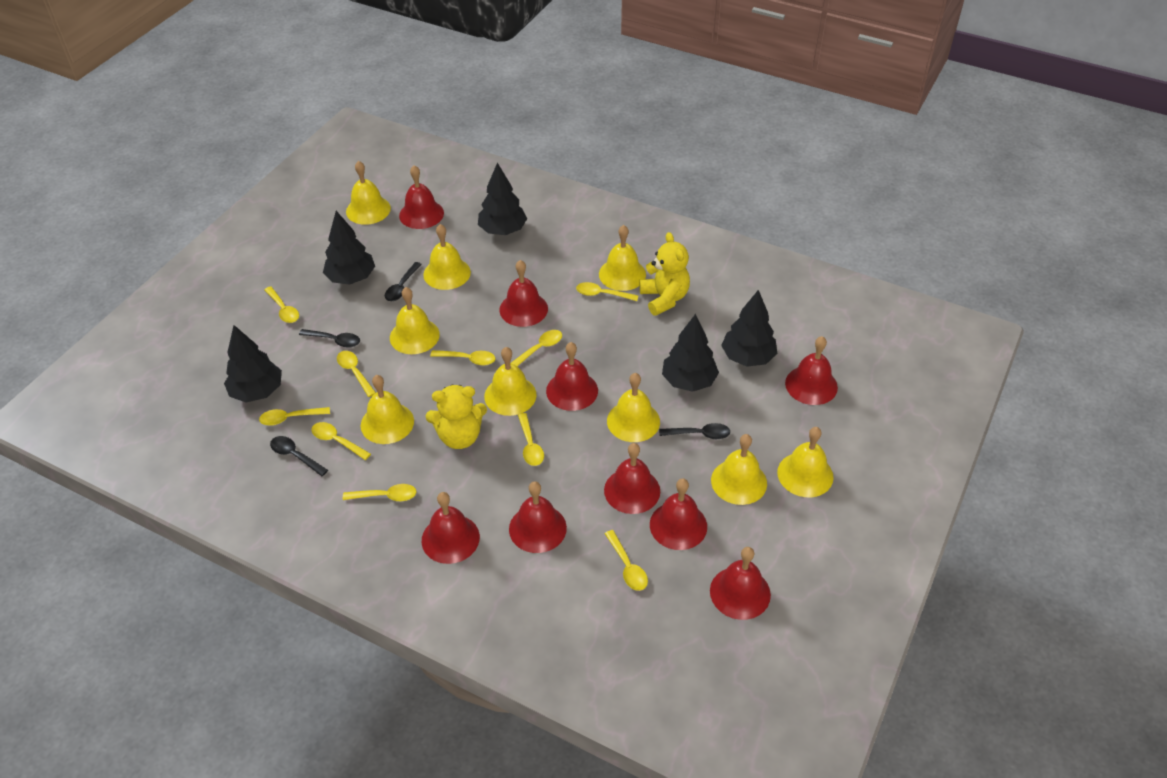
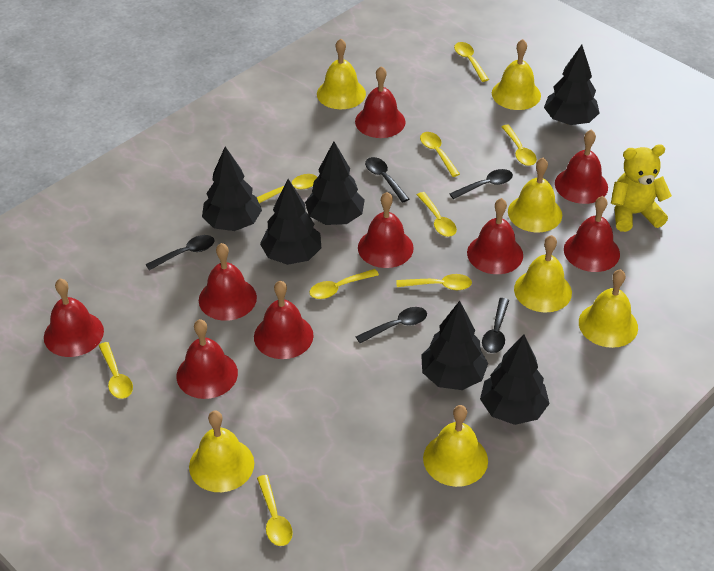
black spoon: [270,436,328,476] [299,329,360,348] [385,262,422,301] [659,423,730,439] = 4 -> [145,235,215,270] [356,307,427,343] [365,157,409,203] [450,169,513,199] [482,298,509,353] = 5
black tree: [224,325,282,402] [323,211,375,285] [478,163,527,235] [662,314,719,392] [721,290,777,367] = 5 -> [202,146,262,231] [260,179,321,265] [305,141,365,225] [421,301,488,390] [480,334,550,425] [544,45,600,125] = 6
yellow bell: [346,161,391,225] [361,375,414,444] [390,287,440,354] [423,224,471,290] [484,347,537,416] [599,225,646,291] [607,373,660,442] [711,434,767,505] [777,427,834,497] = 9 -> [189,411,254,492] [317,39,366,109] [423,405,488,487] [492,39,541,110] [508,158,562,232] [514,235,572,313] [579,269,638,348] = 7
yellow spoon: [259,407,330,426] [264,286,299,323] [311,422,371,460] [337,351,376,397] [343,484,416,501] [430,350,495,366] [511,330,562,366] [518,413,544,466] [576,282,638,301] [605,530,648,591] = 10 -> [98,342,133,399] [257,174,317,203] [257,475,293,546] [309,269,379,299] [397,274,472,290] [417,192,457,237] [420,132,460,177] [454,42,489,82] [502,125,537,166] = 9
yellow teddy bear: [426,385,487,449] [639,232,690,316] = 2 -> [611,144,672,232] = 1

